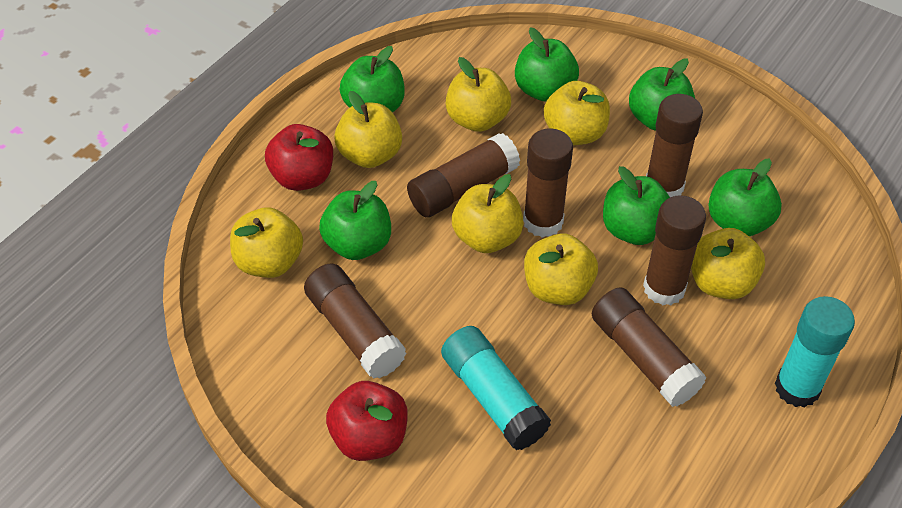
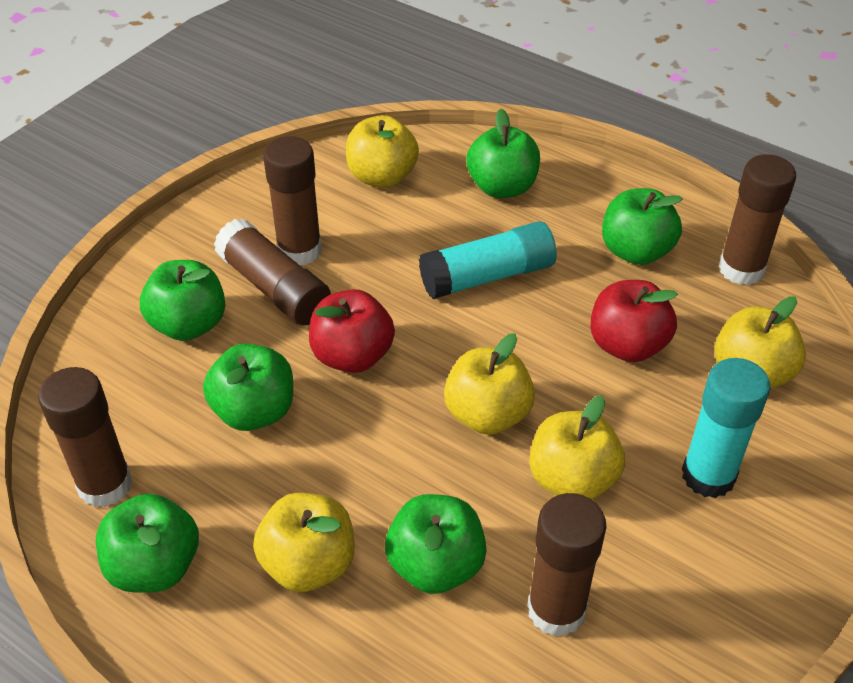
brown glue stick: [304,263,407,379] [407,133,520,217] [523,128,573,238] [592,287,707,407] [643,195,706,305] [646,94,703,197] = 6 -> [38,367,133,507] [214,218,331,325] [263,136,322,266] [527,493,607,637] [719,154,796,285] = 5
yellow apple: [230,207,303,278] [334,91,402,168] [446,57,511,132] [452,174,524,253] [524,233,598,305] [544,81,610,145] [691,228,765,299] = 7 -> [253,493,354,592] [346,115,419,188] [444,333,535,435] [529,396,625,500] [715,296,806,389] = 5

